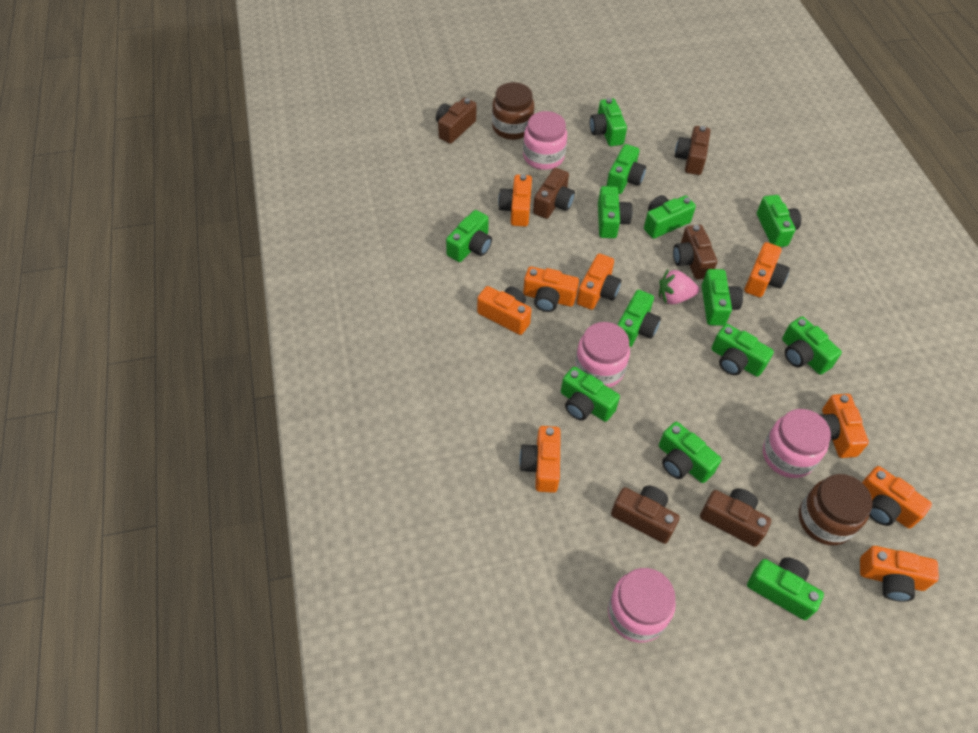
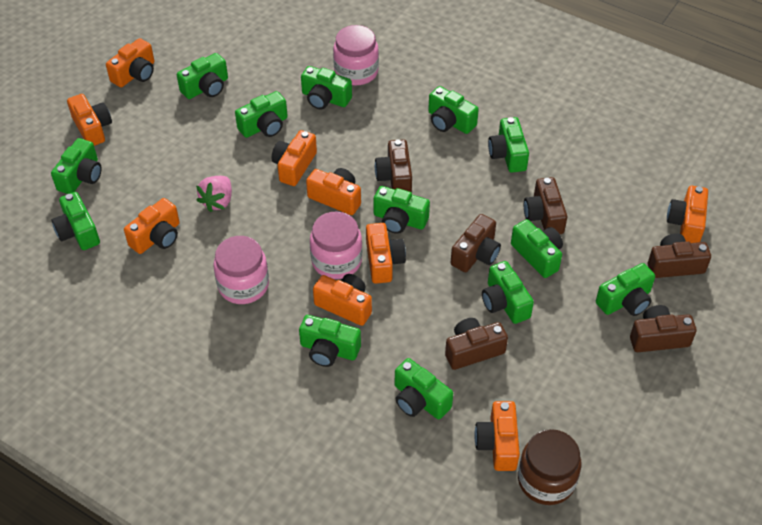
brown jar: [492,82,534,140] [799,474,873,545] = 2 -> [518,429,582,505] = 1
pink jar: [523,111,567,170] [575,322,630,387] [608,568,676,642] [763,409,831,478] = 4 -> [213,236,269,304] [310,212,362,279] [333,25,379,85] = 3

